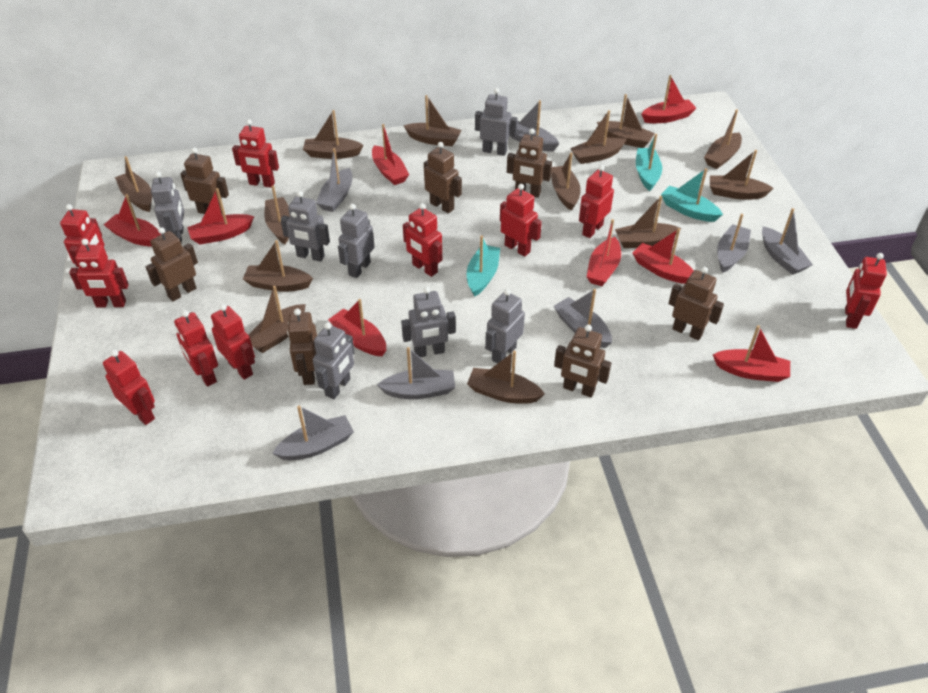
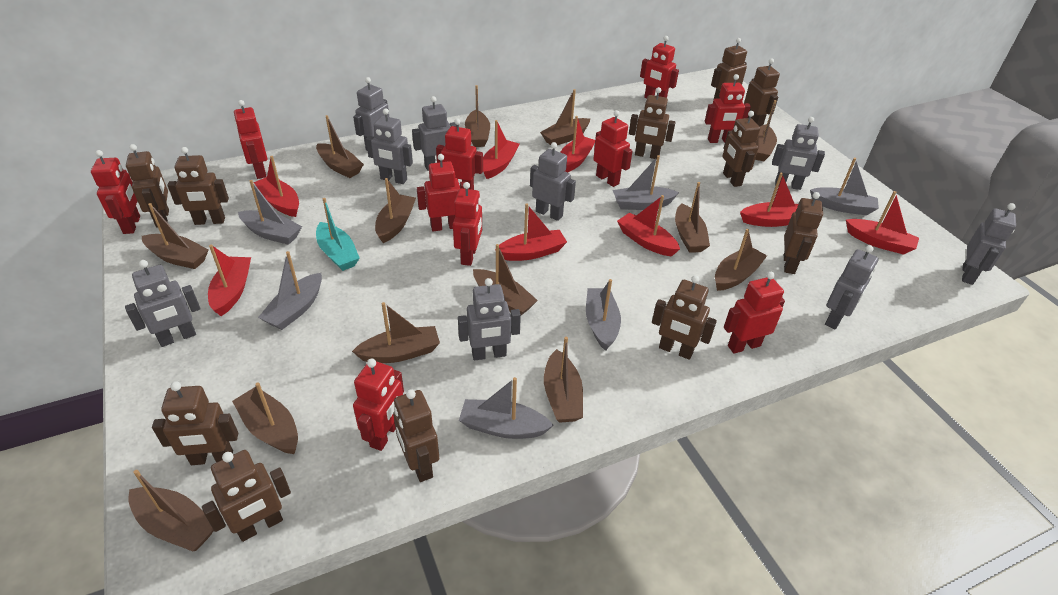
brown robot: [146,227,198,301] [180,148,229,214] [287,309,317,385] [424,142,462,213] [507,128,552,198] [554,325,611,398] [668,267,724,340] = 7 -> [126,144,169,228] [152,381,238,465] [167,147,229,225] [202,450,291,542] [393,389,439,482] [629,87,676,159] [652,275,717,360] [711,38,747,99] [722,111,760,187] [744,58,780,126] [784,192,823,274] = 11
grey boat: [272,405,354,460] [316,148,352,212] [377,347,455,399] [511,100,559,152] [554,289,612,348] [717,214,751,273] [762,208,813,275] = 7 -> [238,180,302,245] [258,251,322,330] [459,377,554,439] [586,279,621,351] [613,155,679,210] [810,158,879,215] = 6
grey robot: [151,172,184,243] [280,191,330,262] [313,323,355,399] [338,204,374,278] [401,287,456,357] [475,88,518,156] [485,289,525,364] = 7 -> [125,260,200,347] [353,77,389,151] [366,108,413,184] [412,96,457,171] [458,278,521,360] [530,142,576,221] [772,117,825,190] [825,245,879,329] [962,203,1016,285] = 9
turquoise boat: [467,236,500,297] [636,134,662,191] [661,168,723,222] = 3 -> [316,198,359,271] = 1

